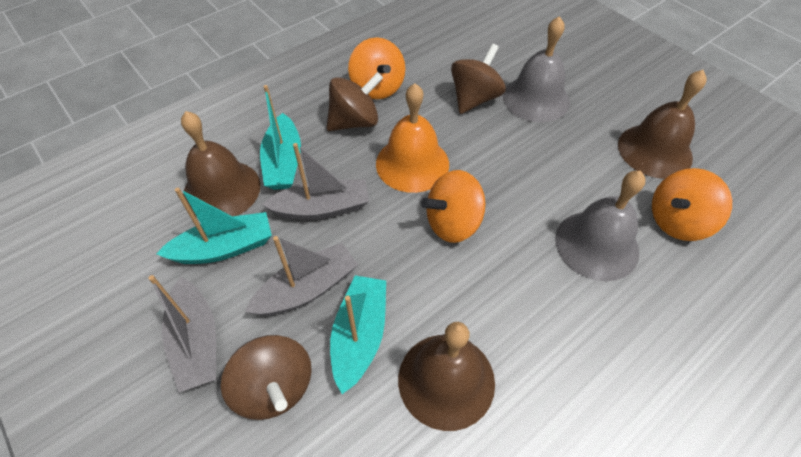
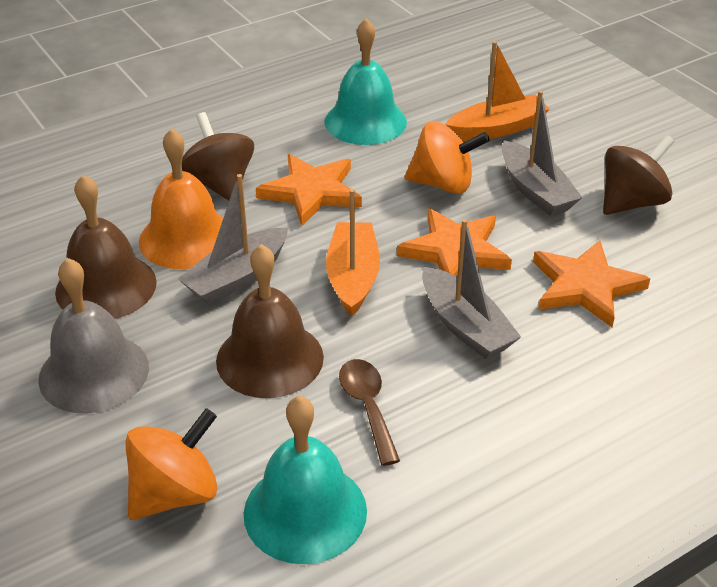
brown bell: [181,111,261,218] [398,322,495,431] [618,70,707,179] = 3 -> [55,175,157,319] [216,244,324,398] = 2
brown spinning top: [221,335,312,420] [327,72,383,131] [451,44,506,114] = 3 -> [182,112,254,200] [603,135,675,215] = 2
brown spoon: none = 0 -> [339,359,400,466] = 1
grey bell: [503,16,570,123] [555,171,645,281] = 2 -> [38,258,149,413] = 1
orange boat: none = 0 -> [326,189,380,317] [445,41,550,141] = 2
orange spinning top: [348,37,405,99] [421,170,485,243] [652,168,732,241] = 3 -> [125,408,217,520] [405,121,490,194] = 2
orange star: none = 0 -> [256,154,362,226] [397,208,512,276] [533,240,650,327] = 3
turquoise bell: none = 0 -> [244,396,367,564] [324,18,407,145] = 2
turquoise boat: [156,188,272,264] [260,85,301,190] [330,276,386,394] = 3 -> none = 0

